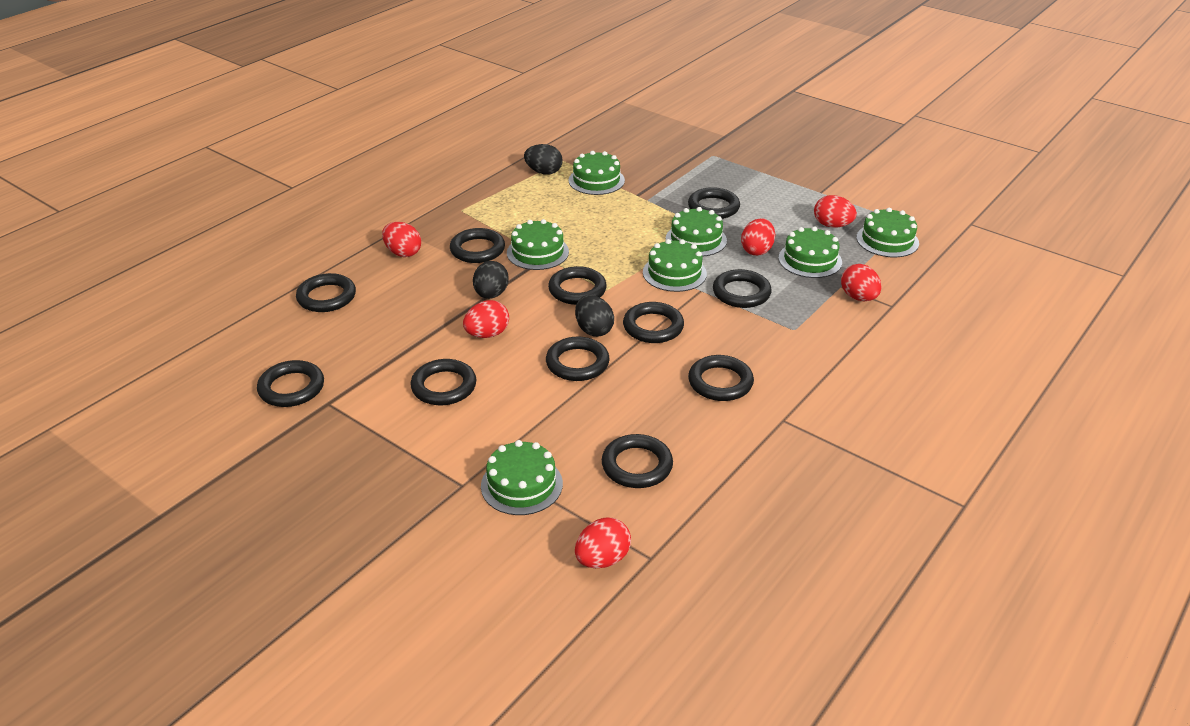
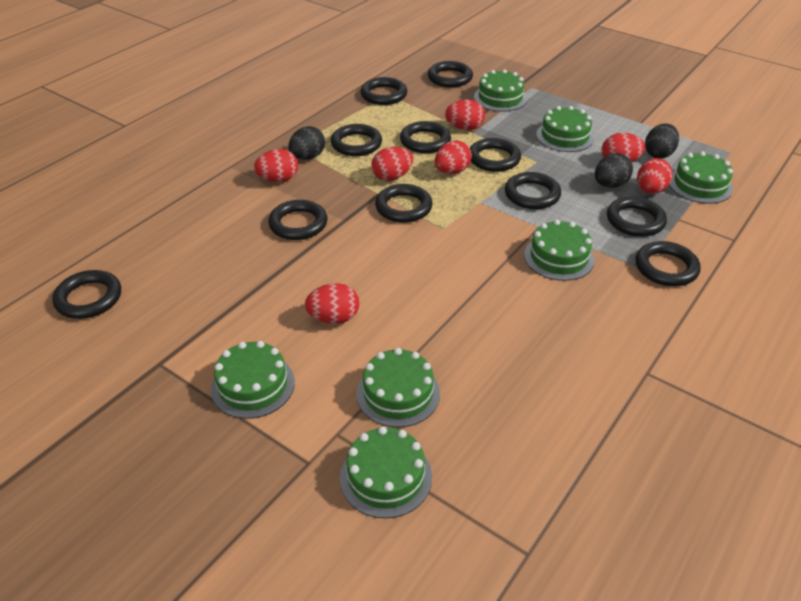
red egg: [382,222,421,257] [463,300,509,338] [575,517,631,568] [741,218,775,256] [814,195,857,227] [841,264,882,301] = 6 -> [254,149,298,182] [305,283,359,324] [371,147,413,181] [435,140,472,174] [445,99,485,130] [601,133,645,162] [637,158,673,194] = 7

